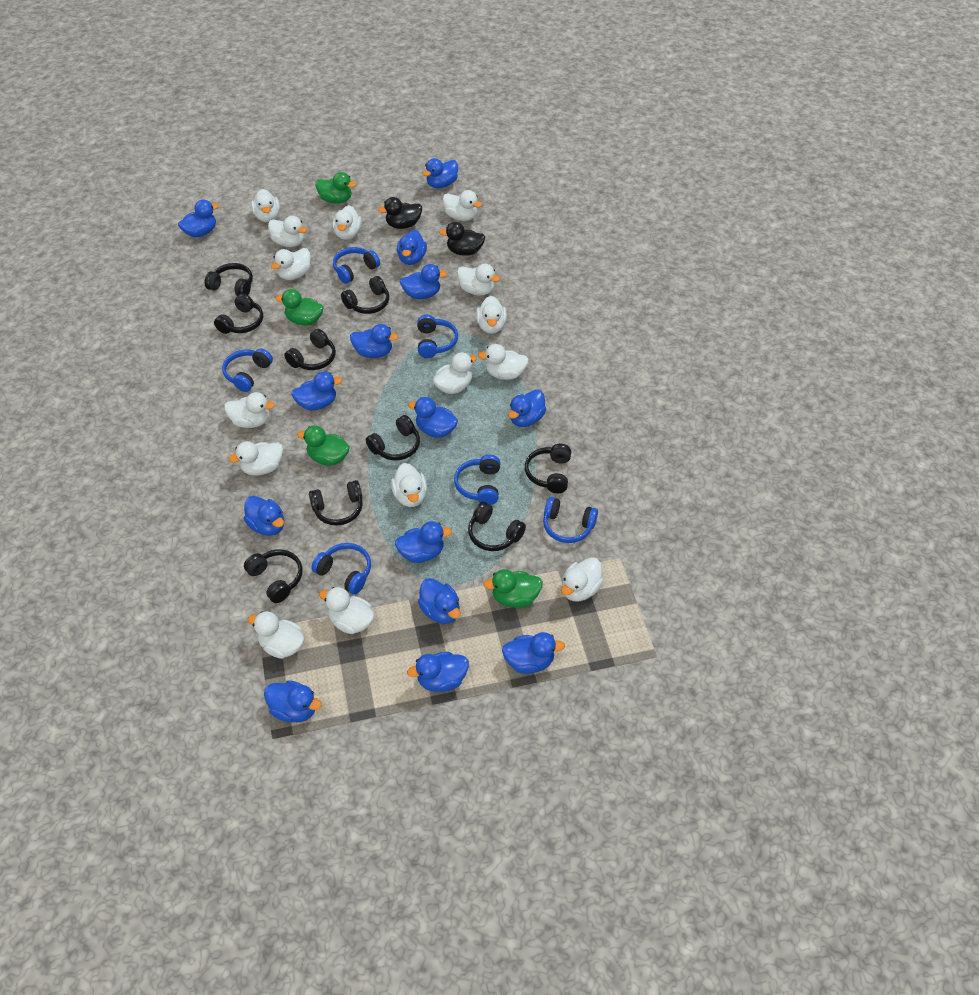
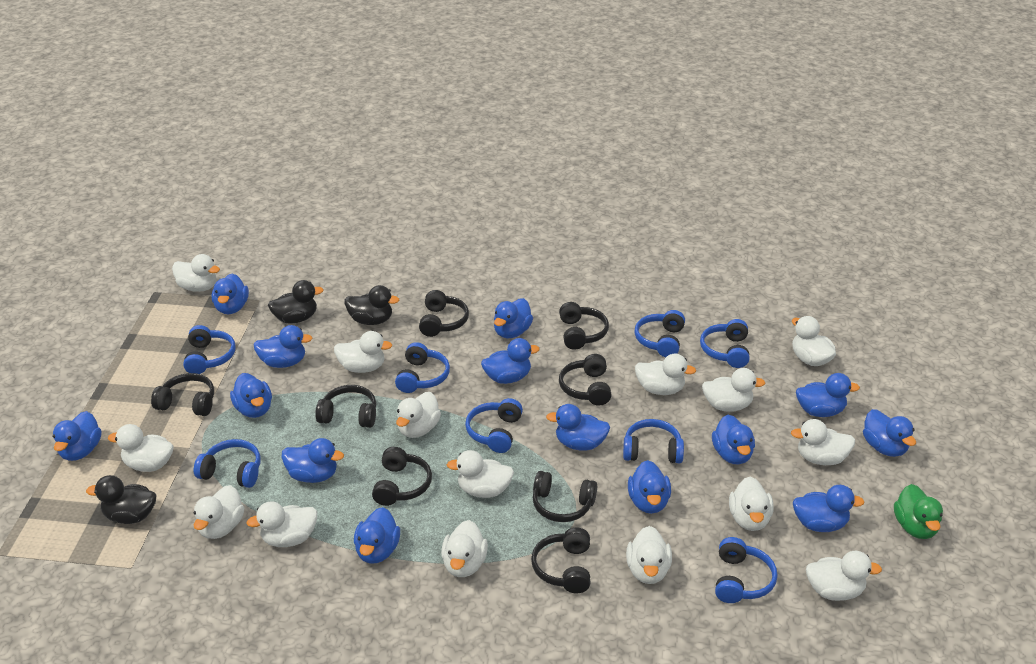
black duck: [378,197,422,229] [439,222,485,256] = 2 -> [86,475,156,524] [268,280,324,324] [345,285,399,325] = 3
black headphones: [204,263,253,296] [214,293,263,334] [244,549,303,603] [284,329,336,370] [309,480,363,526] [341,276,389,314] [366,415,420,460] [468,502,526,551] [525,444,571,493] = 9 -> [151,373,214,416] [315,385,376,428] [372,447,432,506] [419,290,469,337] [531,527,590,593] [533,471,597,522] [559,302,609,350] [559,354,612,406] = 8
blue headphones: [222,348,273,392] [311,543,371,594] [333,247,380,284] [417,315,458,358] [454,455,500,505] [543,497,598,543] = 6 -> [183,325,236,374] [194,439,260,488] [395,342,450,393] [465,398,523,453] [623,419,684,463] [635,310,685,357] [700,319,750,368] [715,537,778,603] = 8
green duck: [276,289,324,326] [297,425,350,466] [315,172,356,204] [483,569,543,608] = 4 -> [894,484,943,539] = 1

